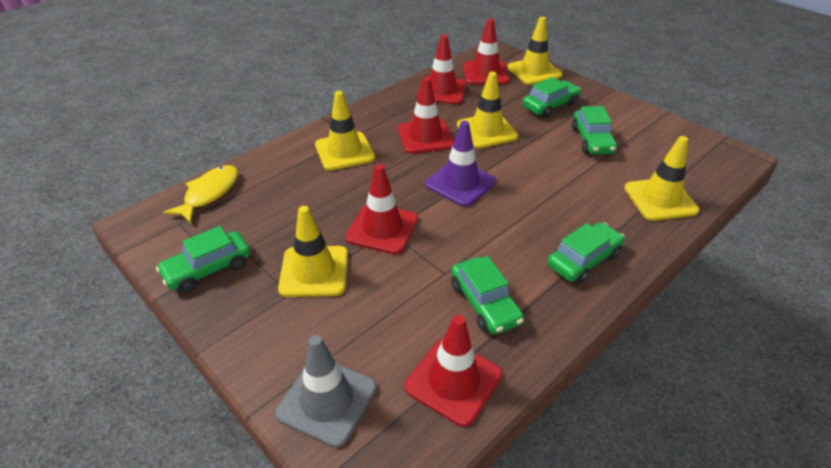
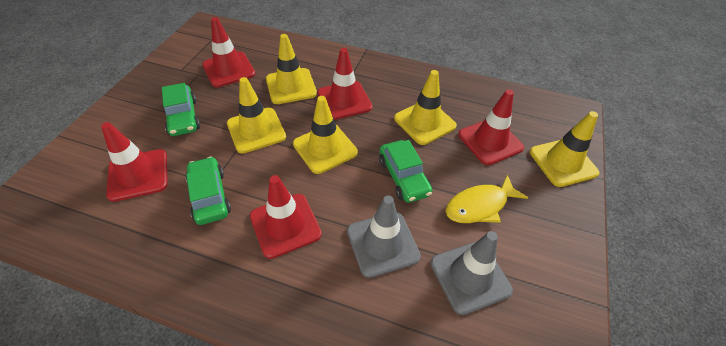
green car: [156,226,251,292] [451,256,524,335] [522,77,581,118] [547,222,625,284] [572,106,617,154] = 5 -> [162,83,200,136] [185,156,231,225] [379,140,432,203] = 3
grey traffic cone: [275,335,377,448] = 1 -> [347,195,421,278] [431,231,513,315] = 2
purple traffic cone: [425,121,496,207] = 1 -> none = 0

